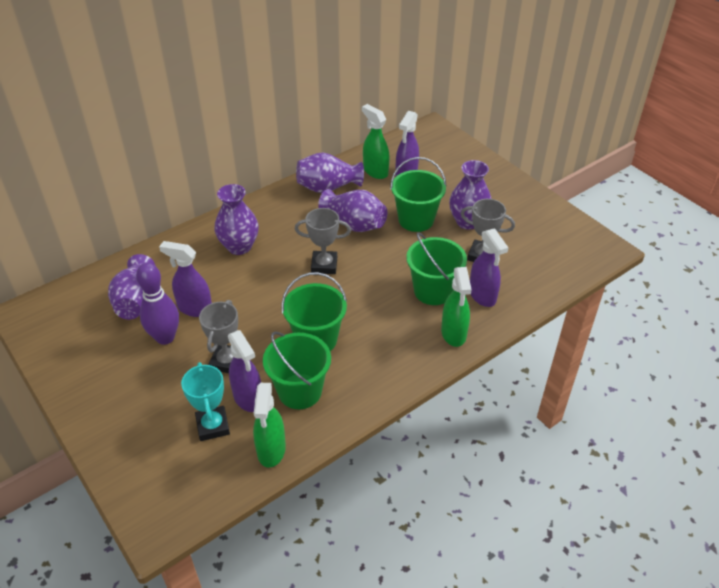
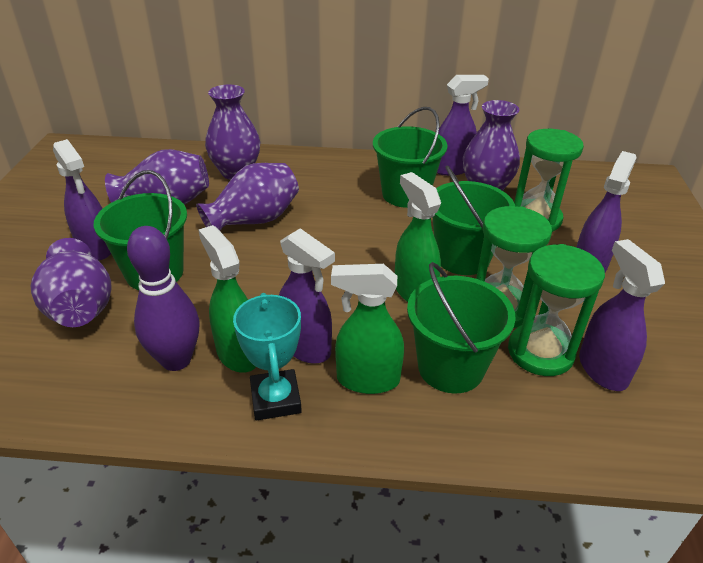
green hourglass: none = 0 -> [476,206,552,328] [508,244,605,376] [514,129,584,232] = 3
grey trophy: [199,300,238,373] [295,208,351,274] [461,199,515,262] = 3 -> none = 0
purple spray bottle: [159,241,212,317] [228,330,261,412] [396,111,419,176] [470,228,508,307] = 4 -> [53,139,111,260] [279,228,335,363] [437,75,489,176] [576,151,637,272] [579,239,665,391] = 5

